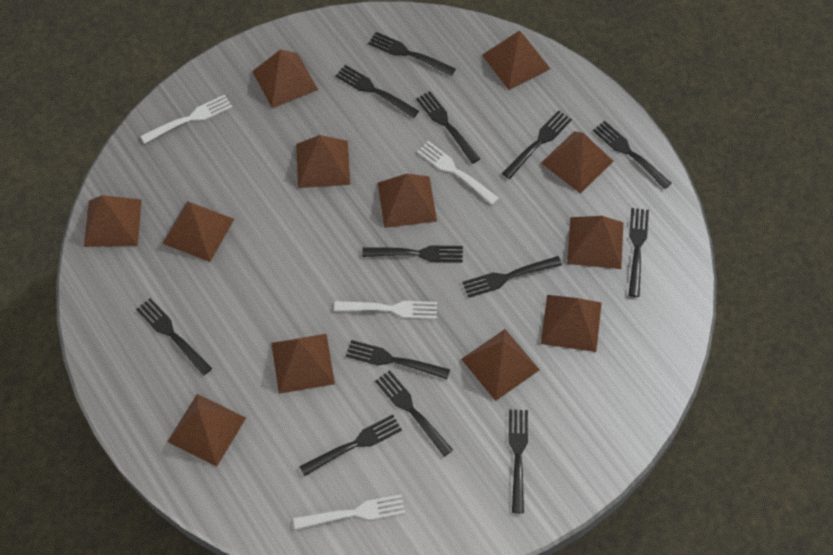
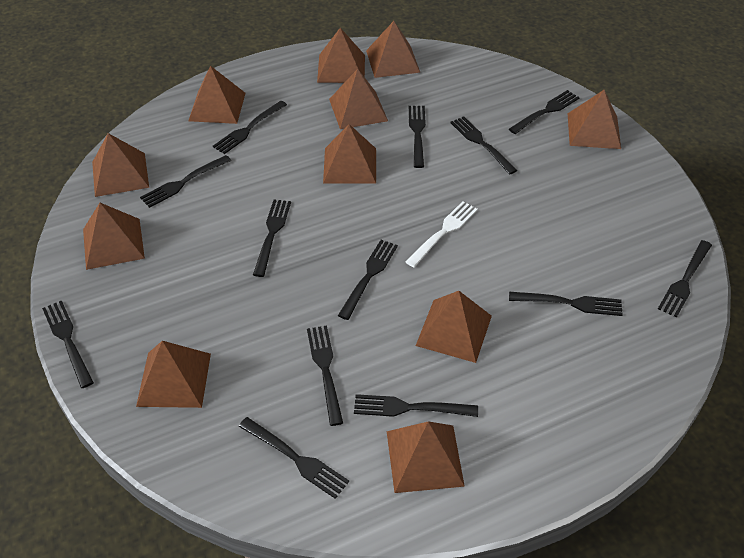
brown pyramid: [84,195,142,247] [162,201,234,262] [167,394,246,466] [252,49,318,108] [271,334,335,394] [296,135,350,188] [378,174,437,228] [461,329,540,401] [482,30,550,90] [541,131,613,193] [541,295,602,352] [567,216,623,269] = 12 -> [83,203,145,270] [92,133,149,197] [136,341,211,408] [188,66,245,124] [317,28,365,83] [323,124,376,184] [329,69,388,129] [366,21,420,78] [387,422,465,493] [416,291,492,363] [568,90,621,149] = 11
white fork: [140,95,232,144] [293,495,405,530] [334,301,437,319] [417,141,499,205] = 4 -> [406,201,478,267] = 1

